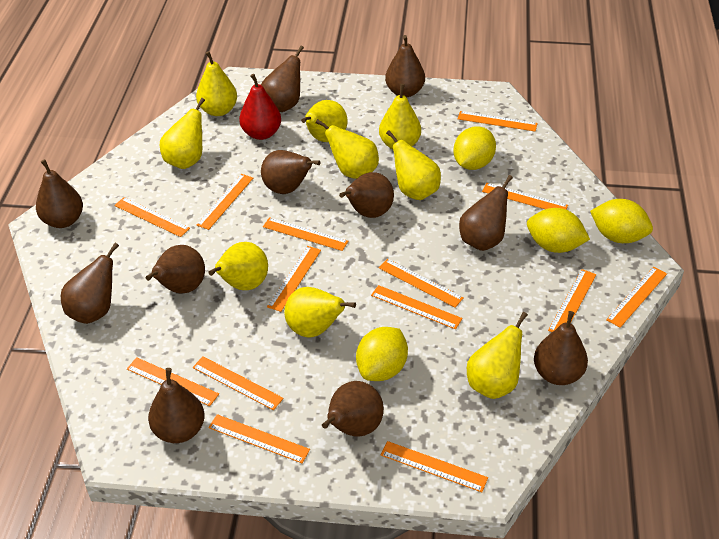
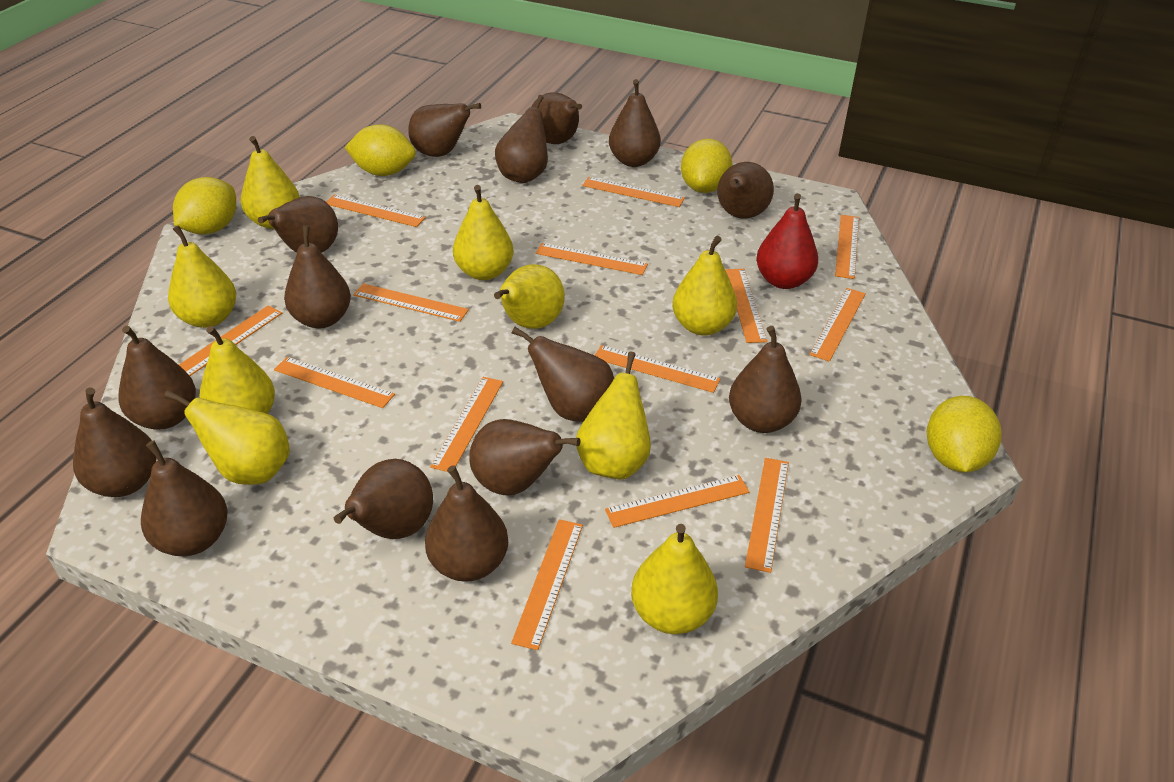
brown pear: [36,159,83,228] [61,243,119,324] [146,245,205,293] [148,368,205,443] [261,46,304,112] [261,150,321,194] [322,381,384,437] [339,172,394,218] [385,35,425,97] [459,175,513,251] [534,311,588,385] = 11 -> [73,388,157,497] [118,326,196,430] [141,440,228,556] [258,196,338,253] [284,225,351,328] [334,459,433,539] [409,103,481,157] [425,465,508,582] [469,419,580,496] [495,95,548,183] [512,327,614,422] [532,92,582,144] [609,79,661,167] [717,162,774,219] [729,326,802,433] = 15

